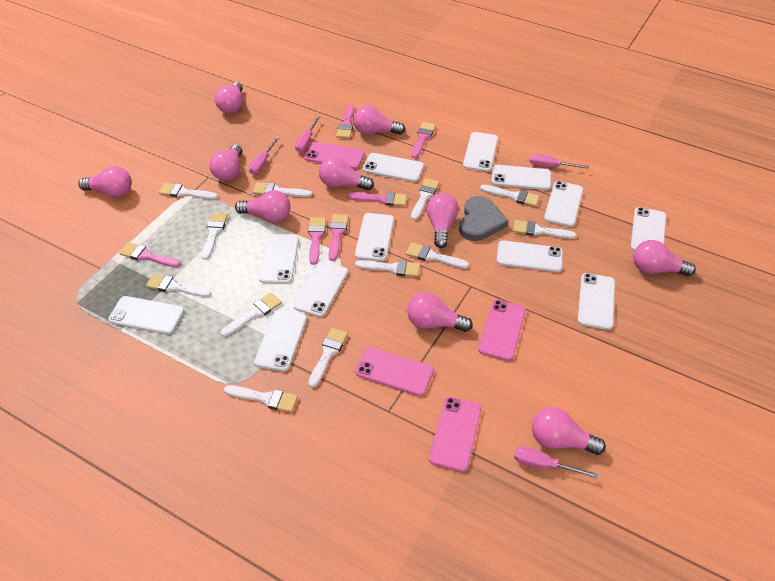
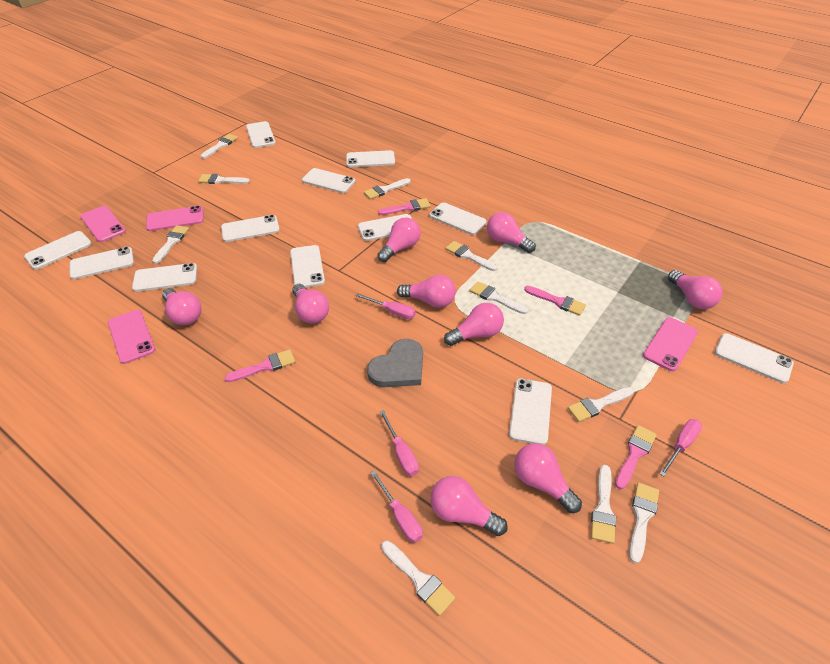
pink brush: [119,242,180,267] [308,217,326,265] [329,214,349,261] [336,104,354,139] [347,192,407,206] [411,122,436,158] = 6 -> [225,349,295,382] [378,198,431,215] [524,286,586,316] [615,425,657,489] = 4
pink light bulb: [78,166,132,197] [209,144,243,181] [215,82,243,114] [235,190,290,222] [319,157,374,190] [353,105,405,135] [407,293,473,332] [426,193,459,248] [532,407,606,455] [633,240,696,276] = 10 -> [162,288,201,325] [292,284,329,324] [377,217,421,262] [397,275,456,308] [430,476,508,536] [444,303,504,346] [487,212,536,253] [514,443,582,513] [668,270,722,309] = 9
white brush: [146,274,211,297] [159,183,218,200] [201,213,228,260] [220,293,282,337] [224,385,298,412] [253,182,312,197] [308,328,348,388] [355,260,420,277] [406,242,469,269] [411,178,440,220] [480,185,540,207] [513,220,576,239] = 12 -> [152,225,189,264] [198,174,250,184] [200,134,238,159] [364,178,411,199] [381,540,455,616] [445,241,497,271] [470,281,528,314] [568,387,634,422] [591,465,616,544] [629,482,659,563] = 10

